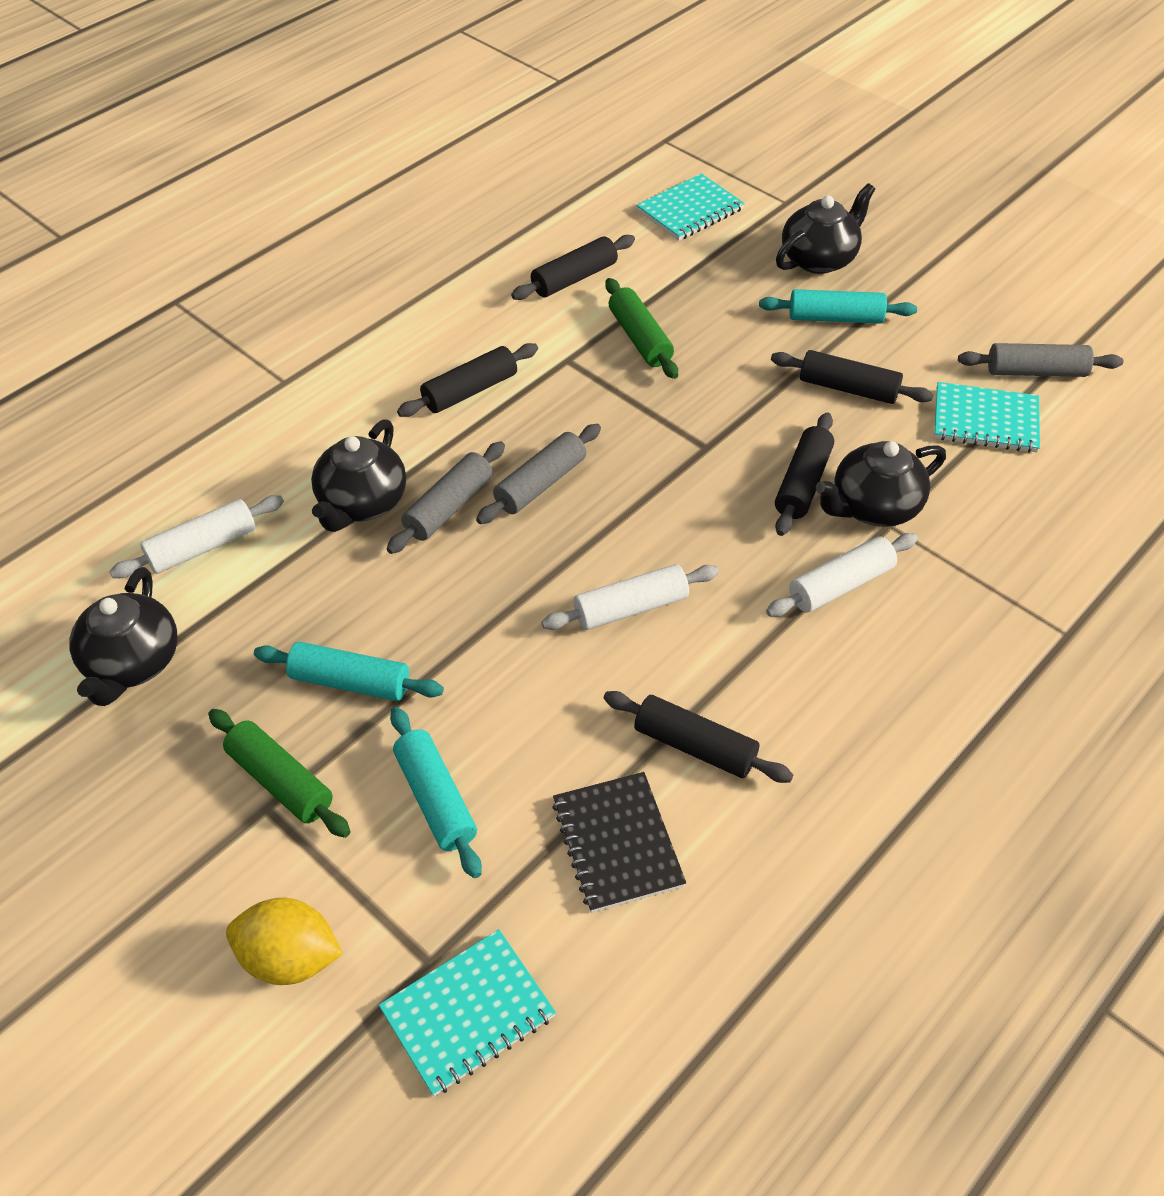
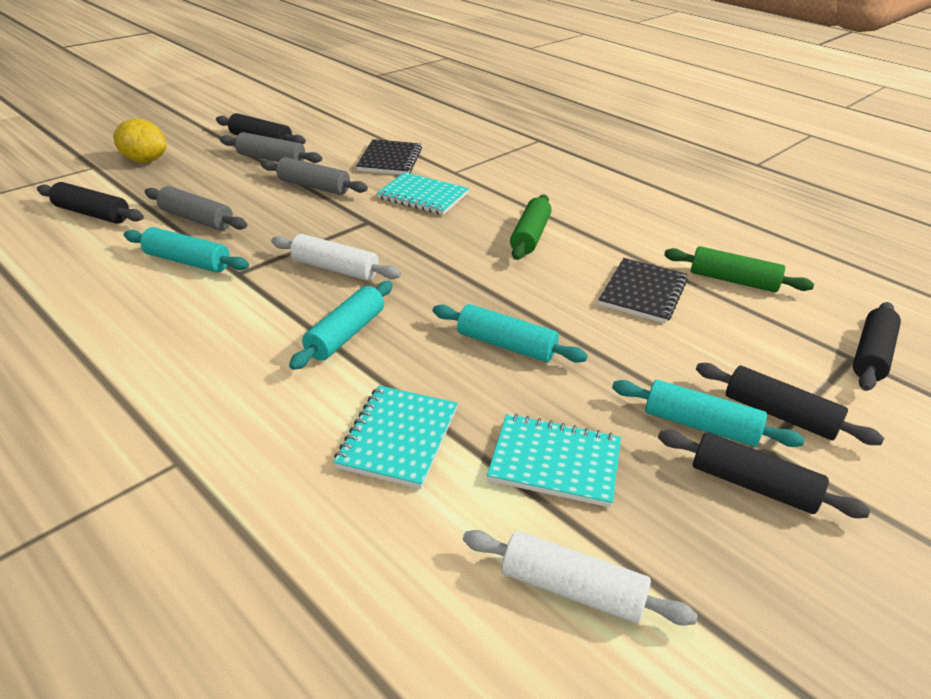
black notebook: [552,772,686,913] = 1 -> [356,139,422,175] [598,258,688,323] = 2
black teapot: [69,567,178,706] [311,420,406,532] [776,183,875,274] [816,441,946,527] = 4 -> none = 0
turquoise rolling pin: [254,642,444,701] [390,707,482,878] [759,289,917,324] = 3 -> [124,227,249,273] [289,281,393,370] [433,304,588,363] [612,380,805,447] = 4
white rolling pin: [109,495,284,578] [541,564,719,630] [766,533,918,617] = 3 -> [271,234,401,281] [463,530,698,626] = 2

